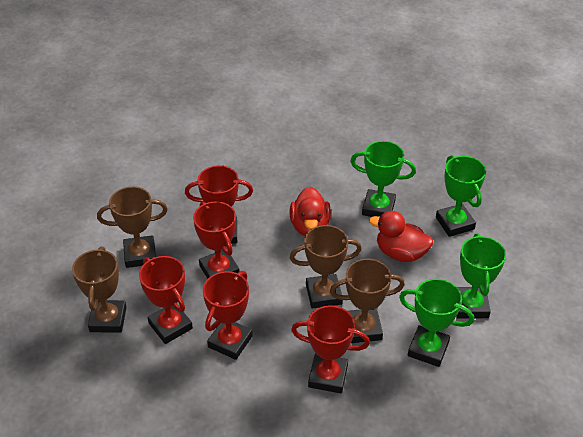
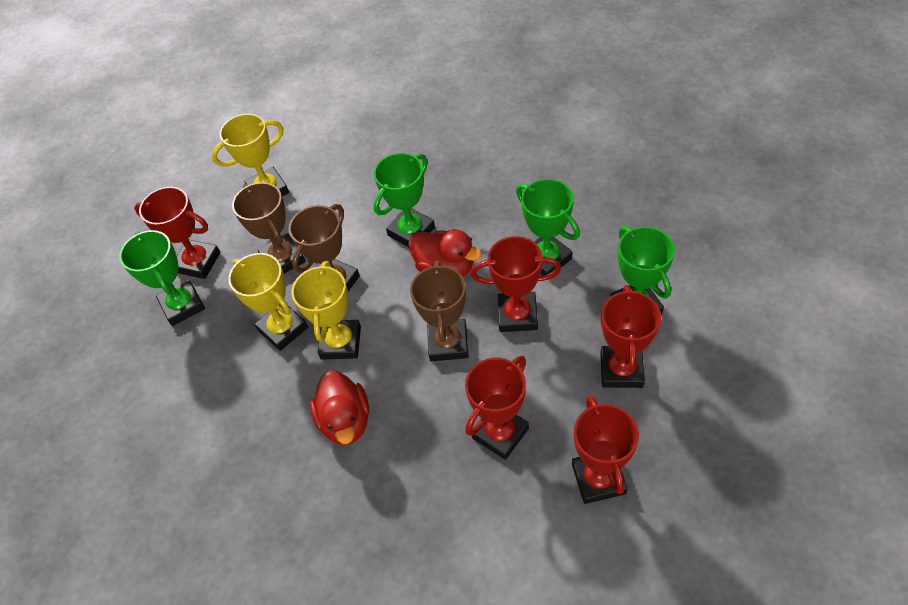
brown trophy: [72,247,127,333] [97,186,168,268] [289,225,362,309] [330,259,405,343] = 4 -> [232,182,306,274] [289,204,360,292] [410,261,469,361] = 3
yellow trophy: none = 0 -> [212,114,289,196] [228,253,308,351] [291,261,361,360] = 3

